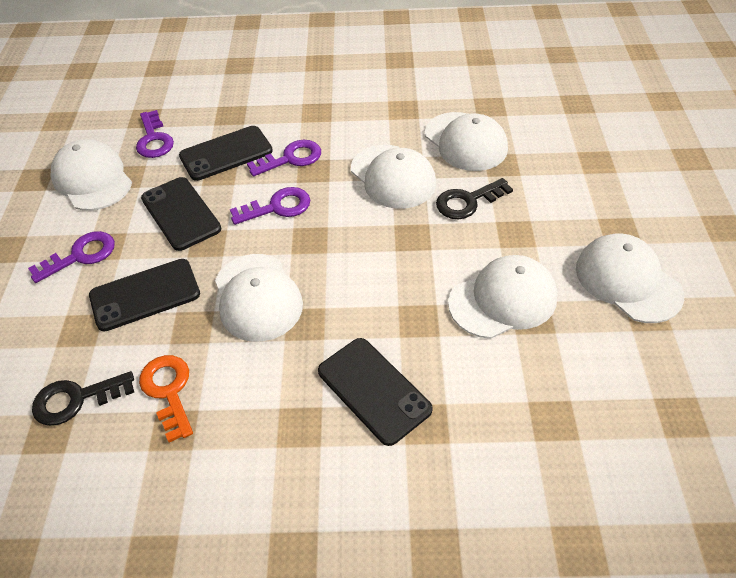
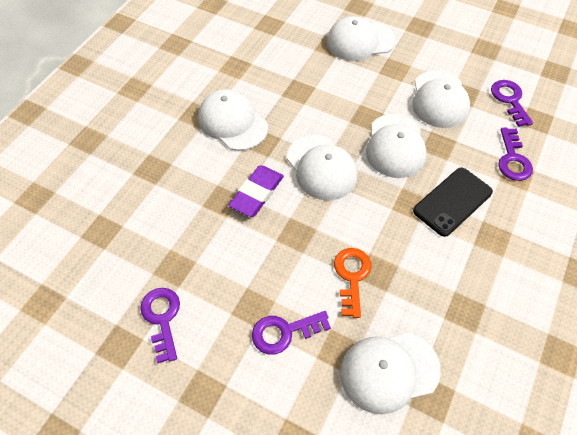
black key: [32,371,134,426] [436,178,513,219] = 2 -> none = 0
black phone: [89,259,200,332] [141,177,221,251] [179,126,273,181] [318,338,433,446] = 4 -> [413,168,493,237] = 1
purple eraser: none = 0 -> [228,165,284,217] = 1

